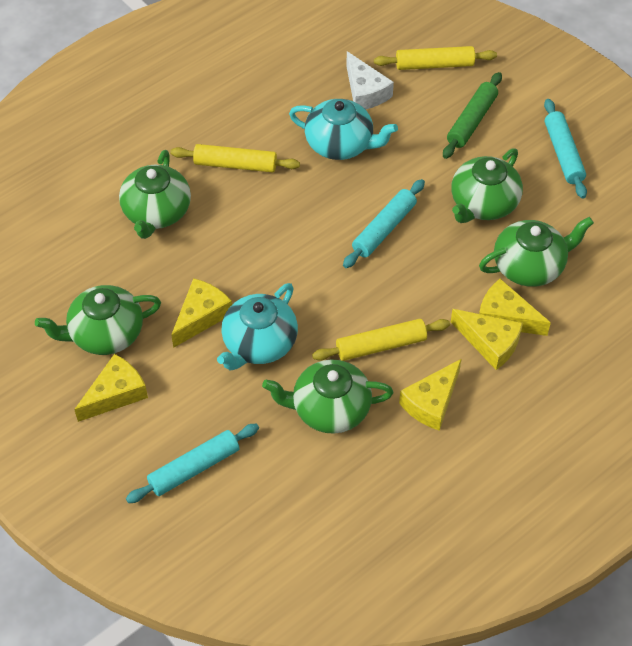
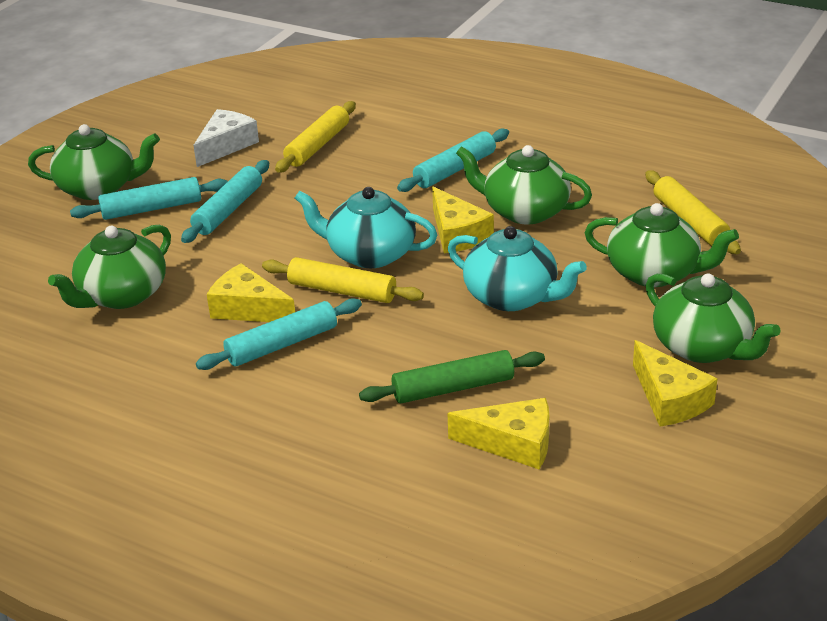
turquoise rolling pin: [126,424,259,503] [343,179,425,268] [544,99,587,199] = 3 -> [70,177,228,220] [181,160,269,243] [196,298,362,370] [397,129,509,192] = 4
yellow cheese: [74,354,148,422] [171,278,232,348] [399,359,461,431] [451,309,523,370] [479,279,551,336] = 5 -> [207,263,295,322] [432,187,494,254] [448,398,549,469] [633,340,718,426] = 4

